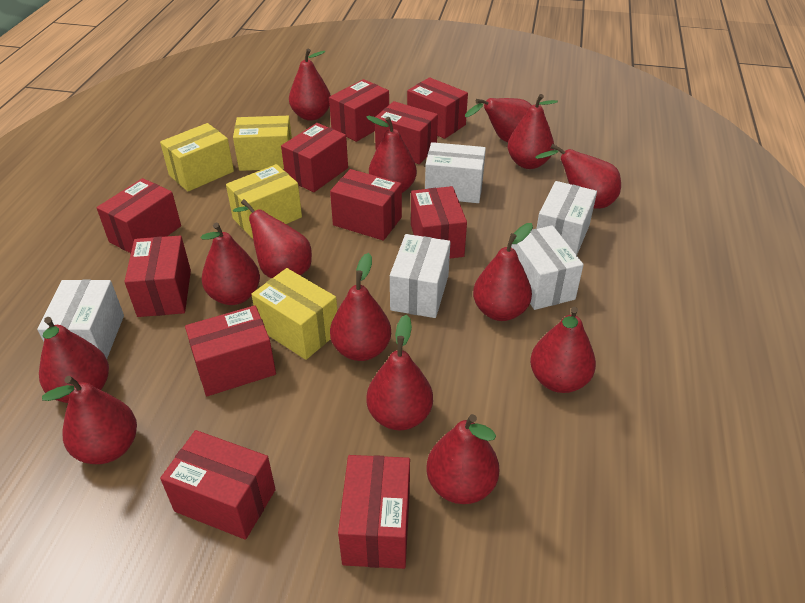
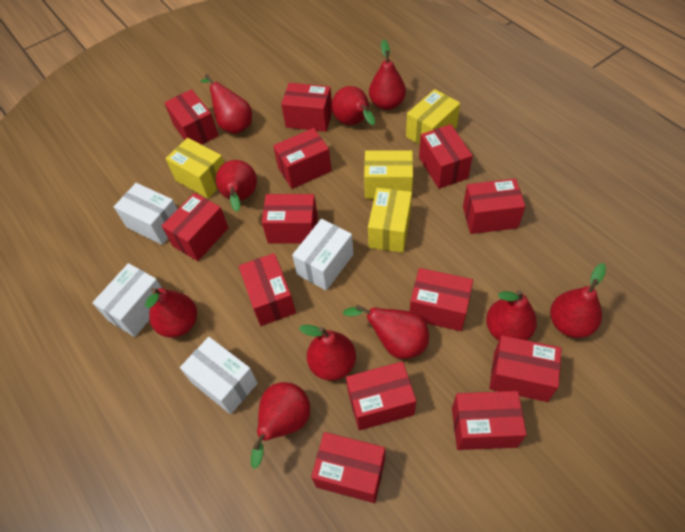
red box: [96,178,181,253] [124,236,191,317] [160,430,276,540] [185,305,276,396] [281,123,348,192] [329,79,389,142] [330,169,402,241] [338,455,410,569] [375,101,438,164] [407,77,468,139] [411,186,467,258] = 11 -> [162,193,229,261] [164,89,219,145] [239,253,296,326] [262,194,318,244] [273,128,331,189] [281,83,332,132] [311,432,385,503] [346,361,416,430] [410,268,473,331] [419,124,473,189] [452,391,527,450] [463,178,526,234] [489,335,562,402] = 13
red pear: [39,317,109,403] [42,376,137,464] [201,223,260,305] [233,199,312,278] [289,49,331,121] [330,253,391,361] [366,116,417,193] [366,315,433,430] [427,414,499,504] [465,98,532,142] [473,223,533,321] [508,94,558,169] [530,307,596,393] [535,144,621,209] = 14 -> [145,288,197,338] [201,74,252,134] [216,160,257,212] [251,382,310,469] [299,325,356,381] [332,86,375,125] [343,305,429,359] [369,40,406,110] [486,290,537,341] [550,263,606,338] = 10
white box: [37,279,124,359] [390,234,450,318] [425,142,486,203] [511,225,584,310] [536,181,597,255] = 5 -> [92,263,162,337] [114,183,177,245] [180,337,258,414] [292,219,353,291] = 4

